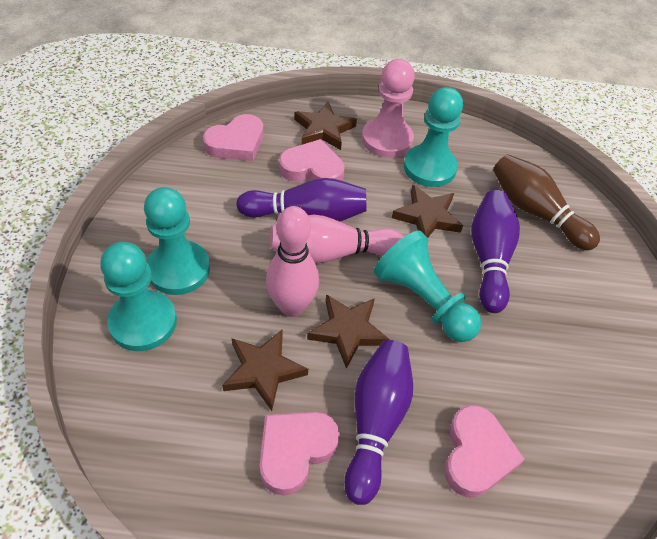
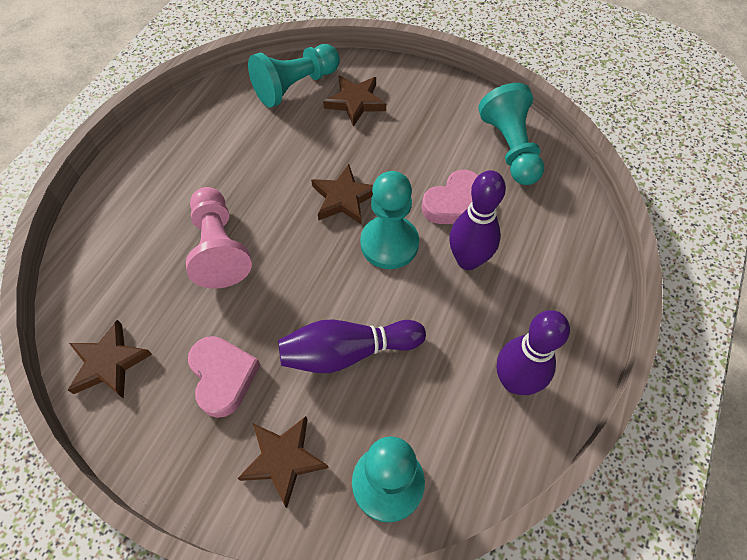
brown bowling pin: [493,154,600,250] = 1 -> none = 0
pink bowling pin: [266,206,319,317] [270,215,403,263] = 2 -> none = 0
pink heart: [203,114,264,161] [260,412,340,496] [279,139,344,182] [444,405,525,498] = 4 -> [188,336,261,418] [422,170,479,224] = 2

